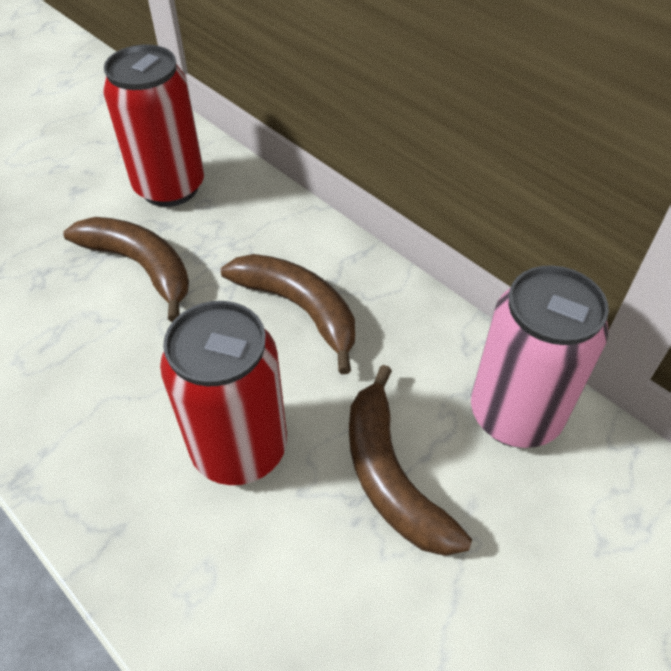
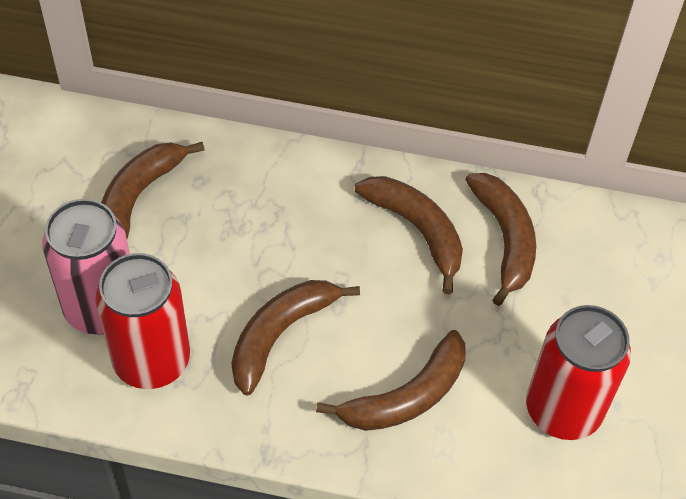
brown banana: [64,217,189,322] [221,254,355,374] [349,365,472,556] = 3 -> [101,142,205,239] [231,280,360,395] [316,330,465,431] [355,176,463,294] [465,173,536,306] = 5

